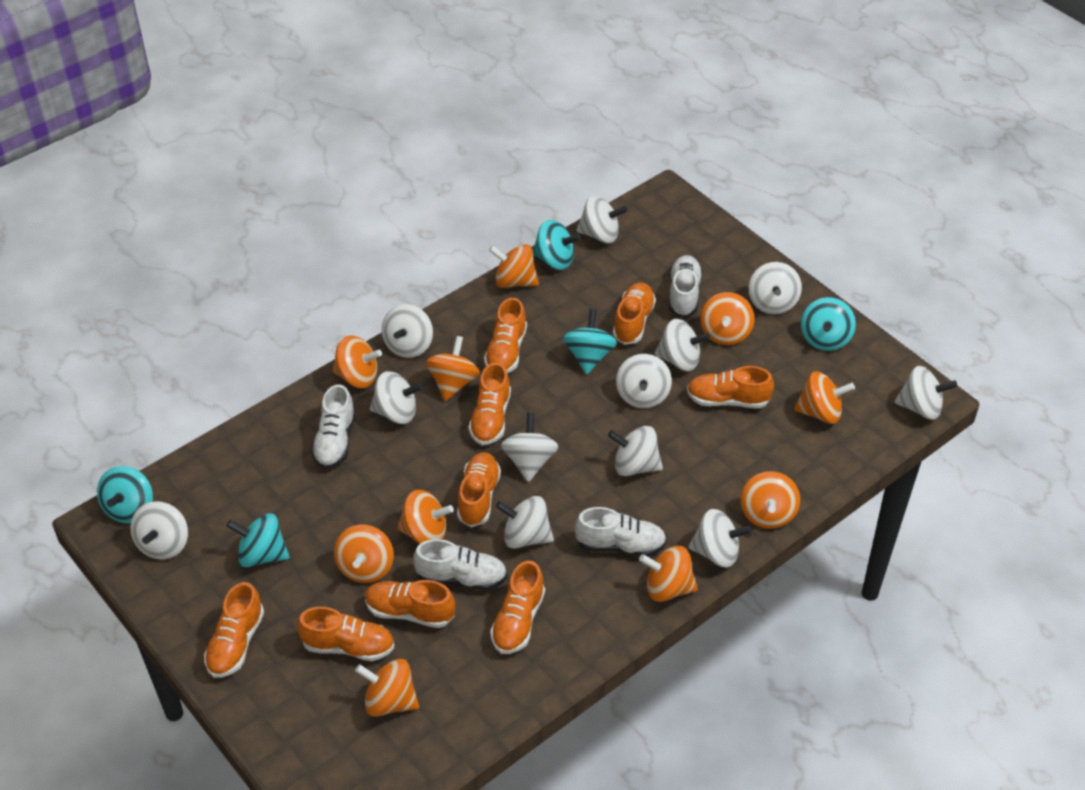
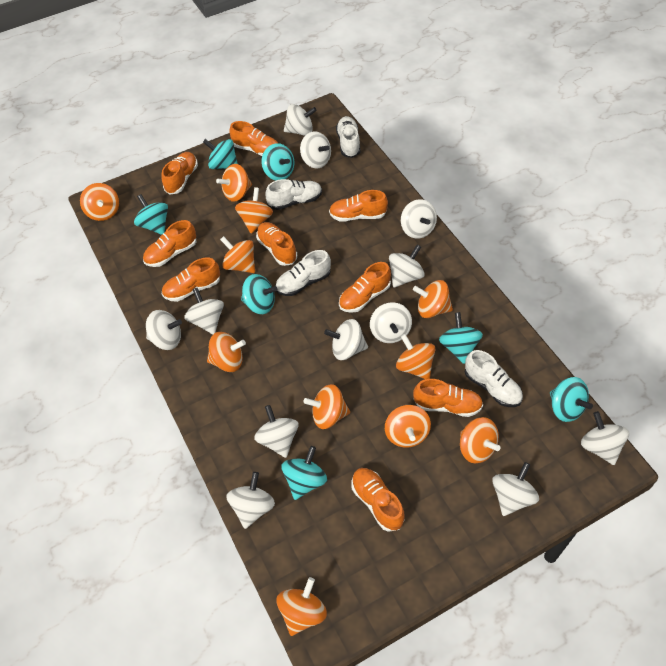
orange spinning top: [332,335,382,388] [334,525,394,583] [355,659,419,717] [397,490,454,544] [426,336,480,401] [489,244,539,288] [639,546,698,602] [700,292,755,345] [741,471,800,529] [794,371,855,424] = 10 -> [80,183,119,221] [207,332,246,372] [216,164,252,202] [220,236,255,273] [235,187,273,234] [276,577,327,636] [304,384,350,429] [385,405,431,448] [396,334,435,379] [413,280,453,318] [460,417,500,463] = 11
turquoise spinning top: [97,466,153,523] [226,513,290,567] [532,220,581,270] [563,309,617,374] [801,297,856,351] = 5 -> [134,194,168,235] [203,139,238,169] [241,274,277,314] [261,143,294,180] [281,446,327,500] [439,312,483,364] [550,377,593,422] = 7

